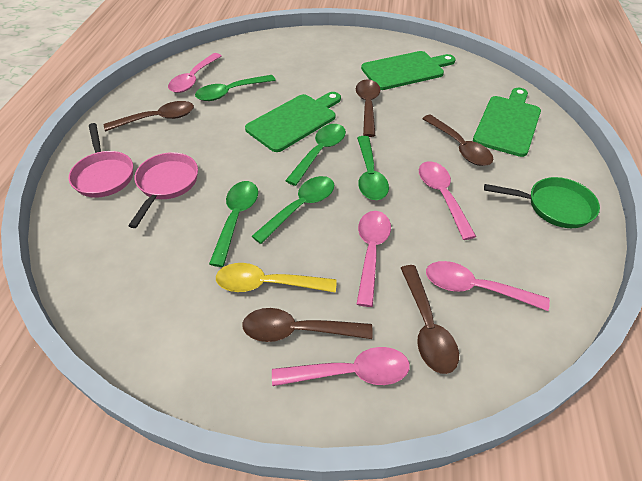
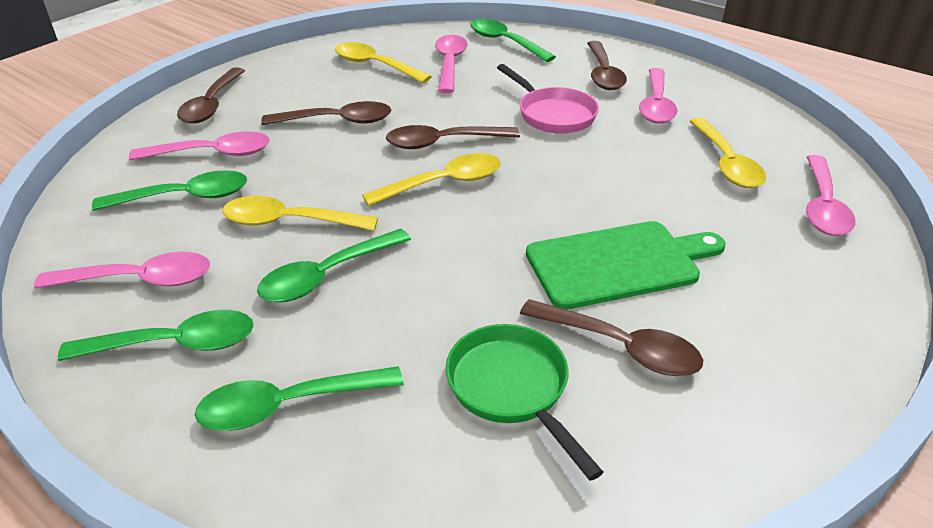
green cutting board: [245,92,341,152] [361,51,455,90] [473,88,541,157] = 3 -> [526,221,726,310] = 1
pink pan: [69,123,133,198] [128,152,198,228] = 2 -> [497,64,599,134] = 1
yellow spoon: [216,263,337,293] = 1 -> [222,196,378,231] [335,42,432,83] [362,153,501,206] [690,118,766,188] = 4

